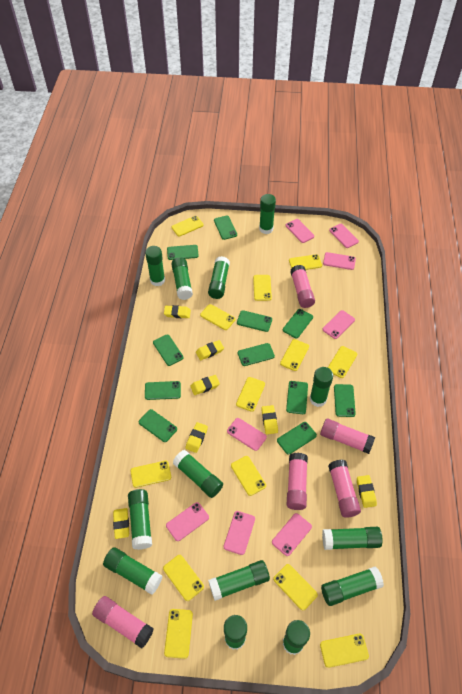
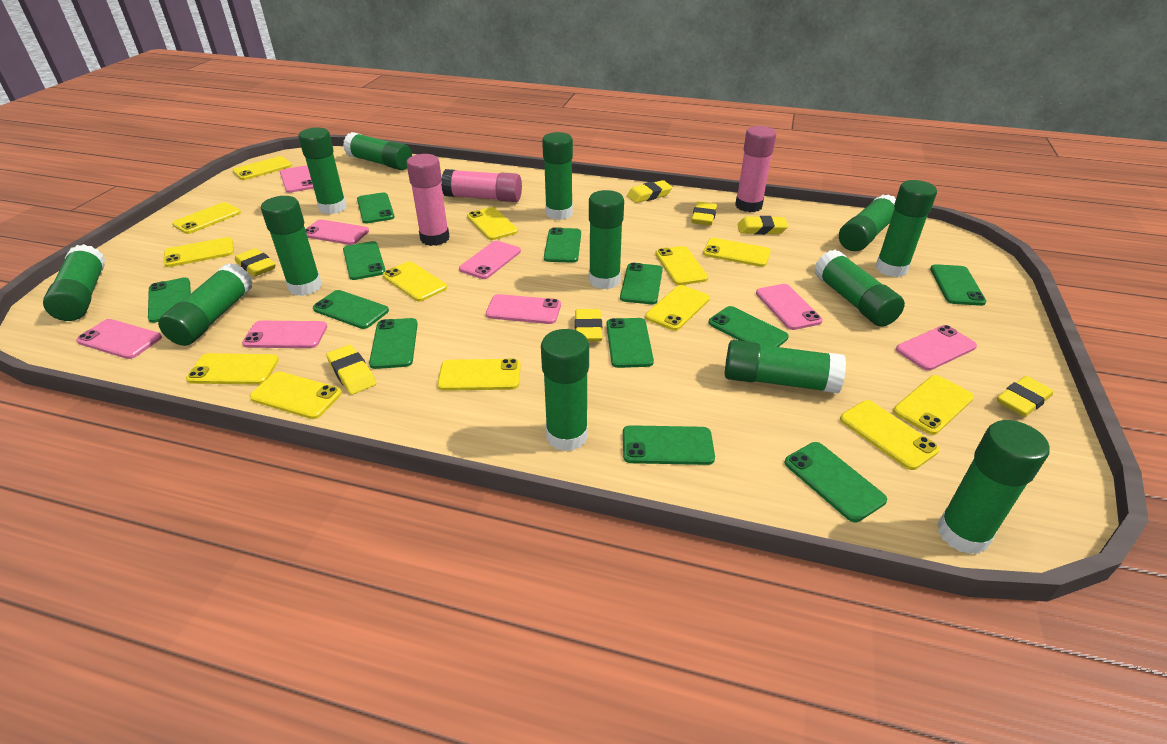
green phone: [139,409,177,442] [145,381,181,400] [153,335,184,366] [167,245,199,260] [214,216,237,240] [237,310,272,332] [238,343,275,366] [277,422,317,455] [283,309,313,338] [286,381,308,414] [334,384,356,417] = 11 -> [148,277,191,323] [313,290,389,329] [343,241,386,280] [357,192,395,223] [369,318,418,369] [544,227,581,263] [606,318,654,368] [620,263,663,304] [623,425,715,465] [708,306,789,347] [784,442,887,522] [930,264,987,306] = 12
pink glue stick: [92,596,154,648] [287,453,308,510] [290,265,315,308] [320,419,375,454] [328,460,361,518] = 5 -> [407,154,450,246] [441,169,522,202] [735,126,776,212] = 3

